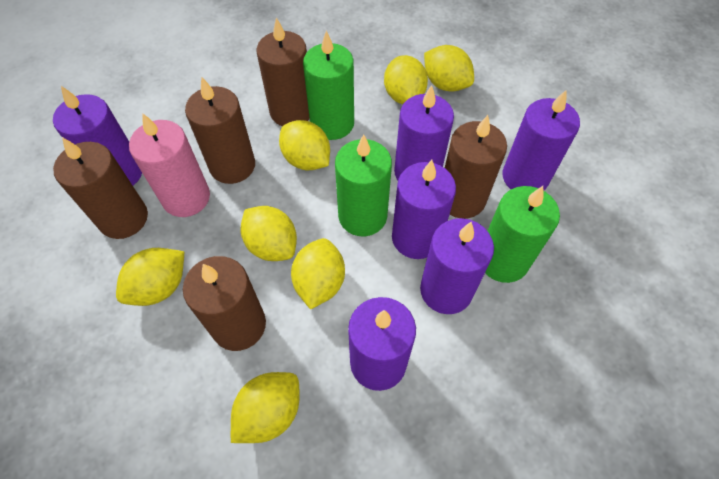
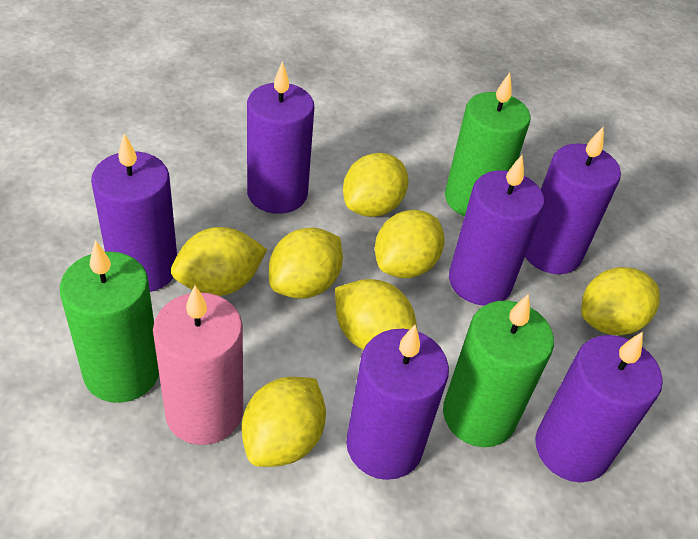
brown candle: [53,137,148,239] [183,256,266,351] [185,78,255,184] [257,17,310,126] [445,115,507,219] = 5 -> none = 0

